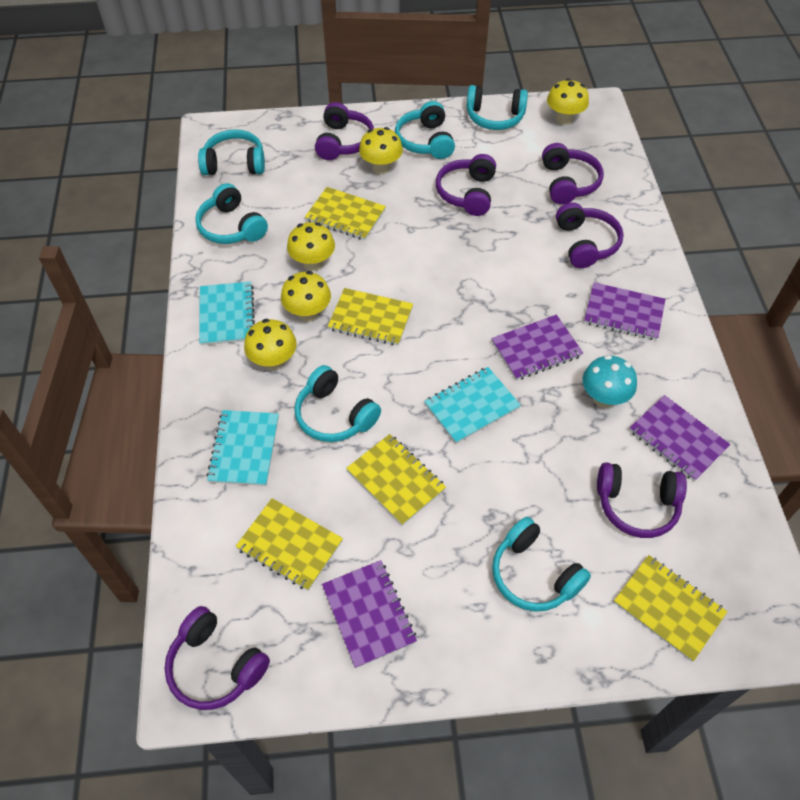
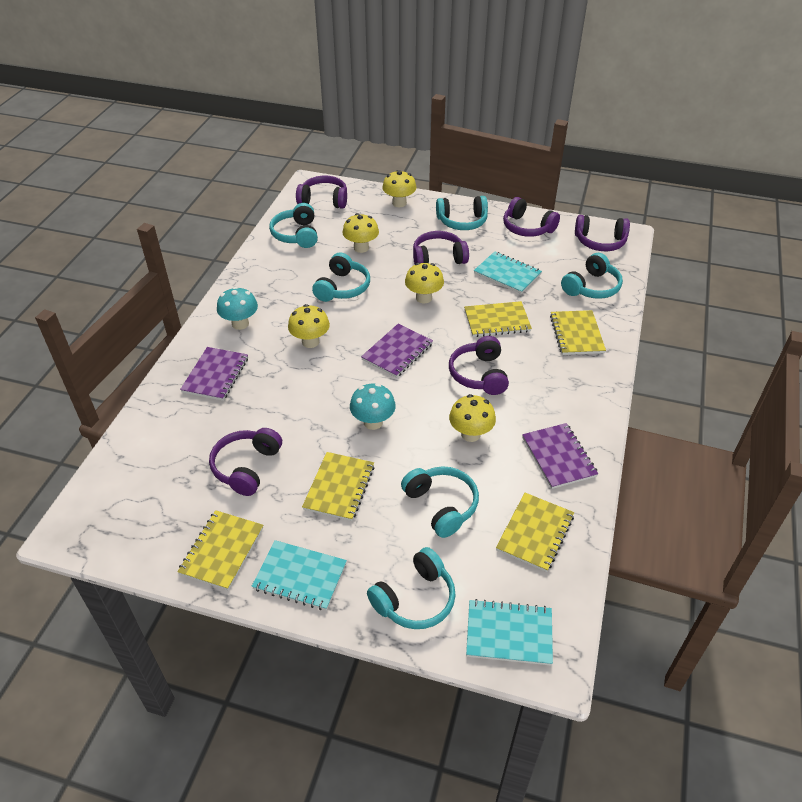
purple notebook: [322,560,417,668] [491,315,583,380] [584,282,665,340] [629,395,730,481] = 4 -> [180,347,248,401] [361,324,433,378] [522,423,598,489] = 3
turquoise mushroom: [582,355,637,408] = 1 -> [217,287,258,330] [350,383,396,430] = 2

